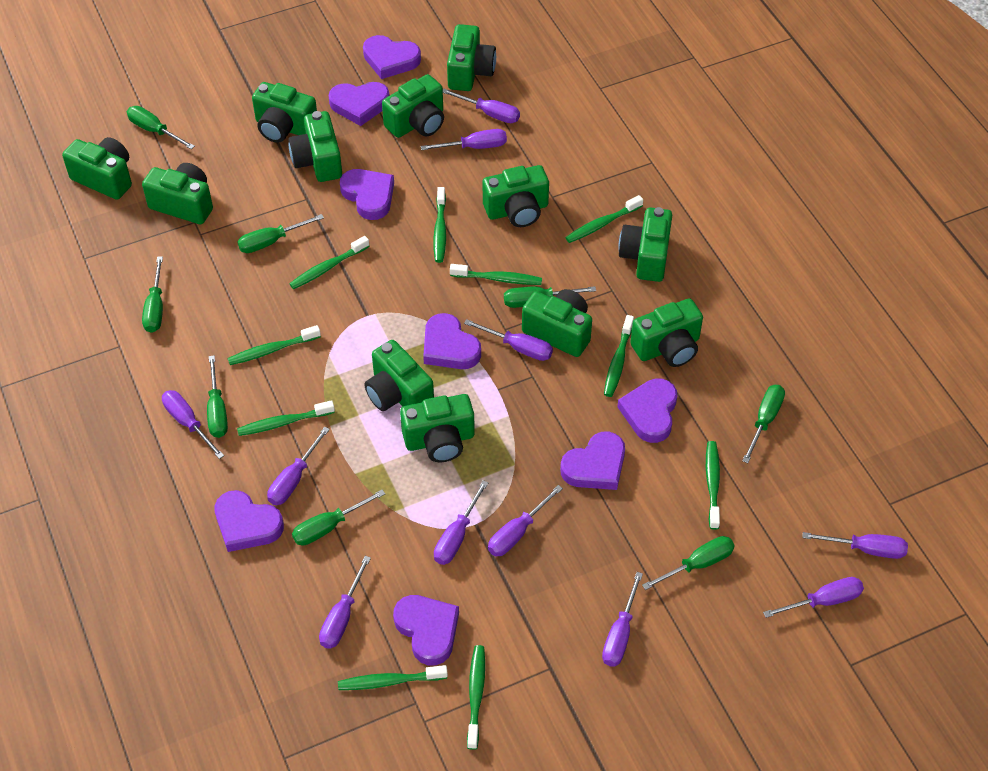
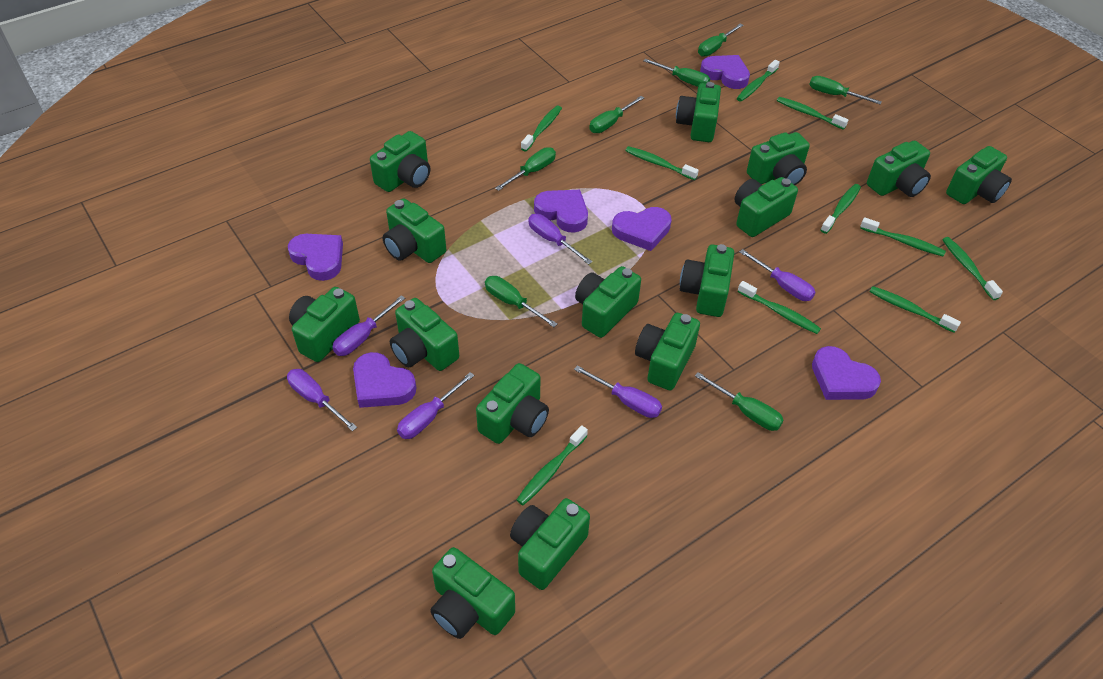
green camera: [62,137,132,200] [142,163,213,224] [252,82,317,143] [288,111,342,182] [364,340,434,411] [382,74,444,138] [400,394,475,462] [447,24,496,91] [483,165,549,227] [522,289,592,357] [618,207,672,282] [630,298,703,367] = 12 -> [289,287,360,362] [370,131,430,192] [383,198,446,263] [390,298,459,371] [430,547,515,639] [476,363,549,444] [510,498,590,590] [575,266,641,338] [635,313,700,390] [676,82,721,142] [680,244,734,317] [735,177,798,237] [747,132,810,185] [867,141,931,197] [946,146,1012,204] = 15
green screwdriver: [127,106,195,149] [142,256,163,333] [207,355,228,438] [237,214,324,253] [292,490,385,545] [504,286,596,308] [642,536,735,590] [742,385,785,463] = 8 -> [485,276,557,327] [495,147,556,191] [589,96,644,133] [644,59,710,87] [695,372,784,431] [698,24,743,57] [809,76,882,105] = 7
purple heart: [215,490,284,552] [329,82,390,126] [340,169,394,220] [363,35,421,79] [393,595,459,665] [423,313,481,369] [560,432,625,490] [617,379,677,443] = 8 -> [288,234,343,281] [353,352,416,408] [534,190,588,232] [612,207,672,251] [700,55,750,89] [812,346,881,400] = 6
purple screwdriver: [162,390,224,459] [267,427,330,505] [319,556,371,649] [421,129,507,150] [434,480,488,565] [443,89,520,123] [464,319,553,361] [488,485,563,556] [602,572,643,667] [763,577,864,618] [802,532,908,559] = 11 -> [287,369,357,431] [332,295,405,356] [397,372,474,439] [528,214,592,265] [574,366,662,418] [740,249,815,301] = 6

